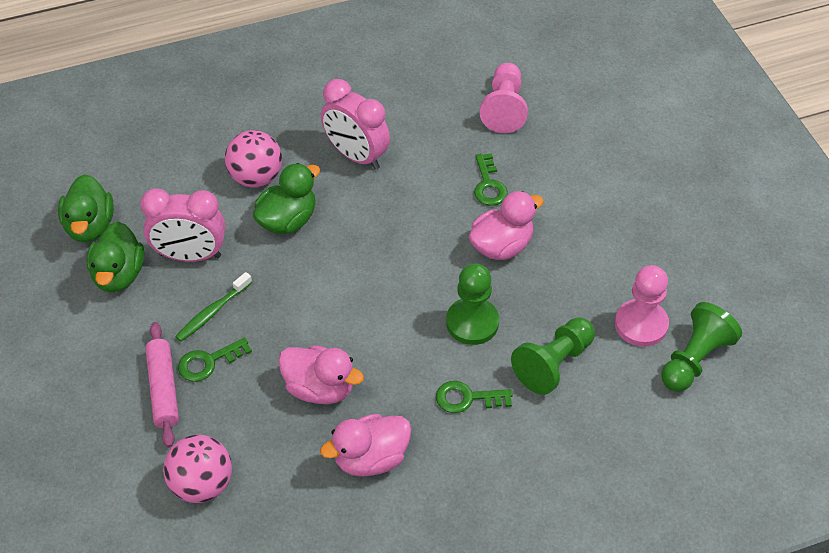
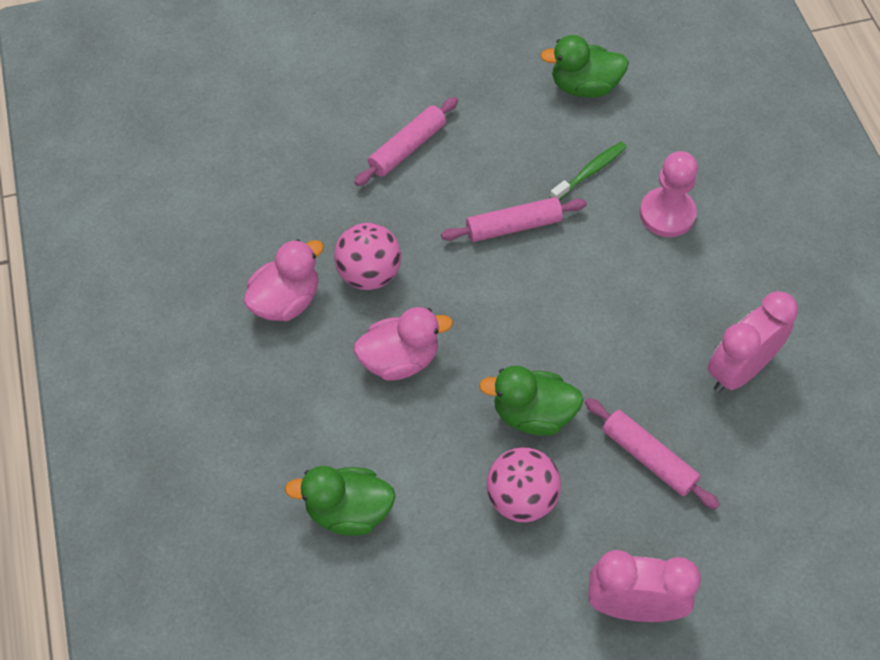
green key: [178,337,252,382] [436,381,513,413] [474,153,508,206] = 3 -> none = 0
green pawn: [446,264,499,345] [511,317,595,395] [661,302,742,392] = 3 -> none = 0
pink duck: [278,345,364,404] [320,414,411,477] [469,191,544,260] = 3 -> [244,239,324,321] [354,307,453,381] = 2
pink pawn: [480,63,528,133] [615,265,669,347] = 2 -> [640,151,698,237] = 1
pink rolling pin: [145,322,179,448] = 1 -> [354,97,458,186] [441,197,587,242] [585,398,720,509] = 3

